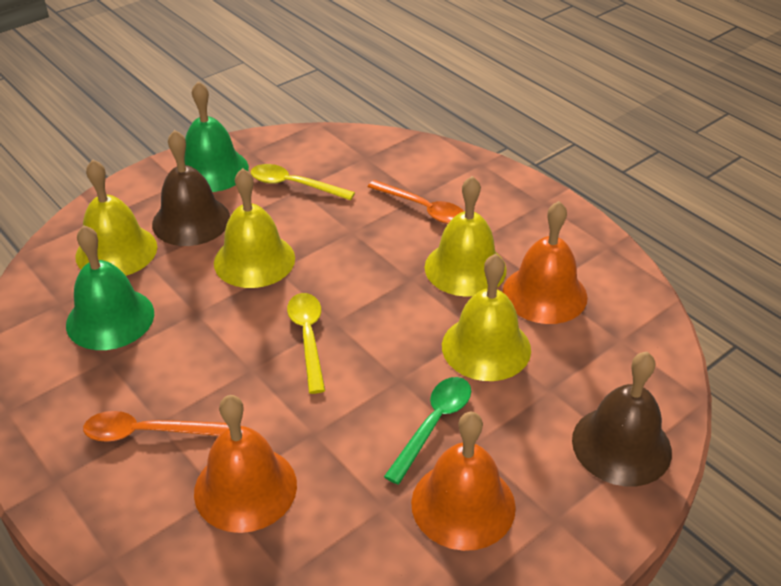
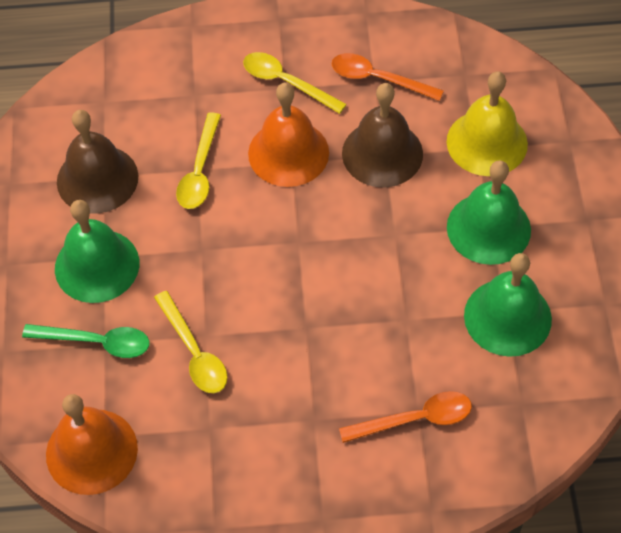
green bell: [66,225,154,350] [184,81,249,192] = 2 -> [55,200,139,303] [447,160,531,265] [464,253,552,357] = 3
orange bell: [194,395,297,533] [411,412,516,551] [503,201,587,324] = 3 -> [46,394,138,495] [248,82,329,187] = 2
yellow bell: [75,159,157,276] [214,168,295,288] [425,176,507,297] [442,254,531,381] = 4 -> [447,71,528,176] = 1
yellow spoon: [251,164,355,201] [287,293,325,394] = 2 -> [154,291,228,393] [176,112,221,209] [243,52,347,114] = 3

